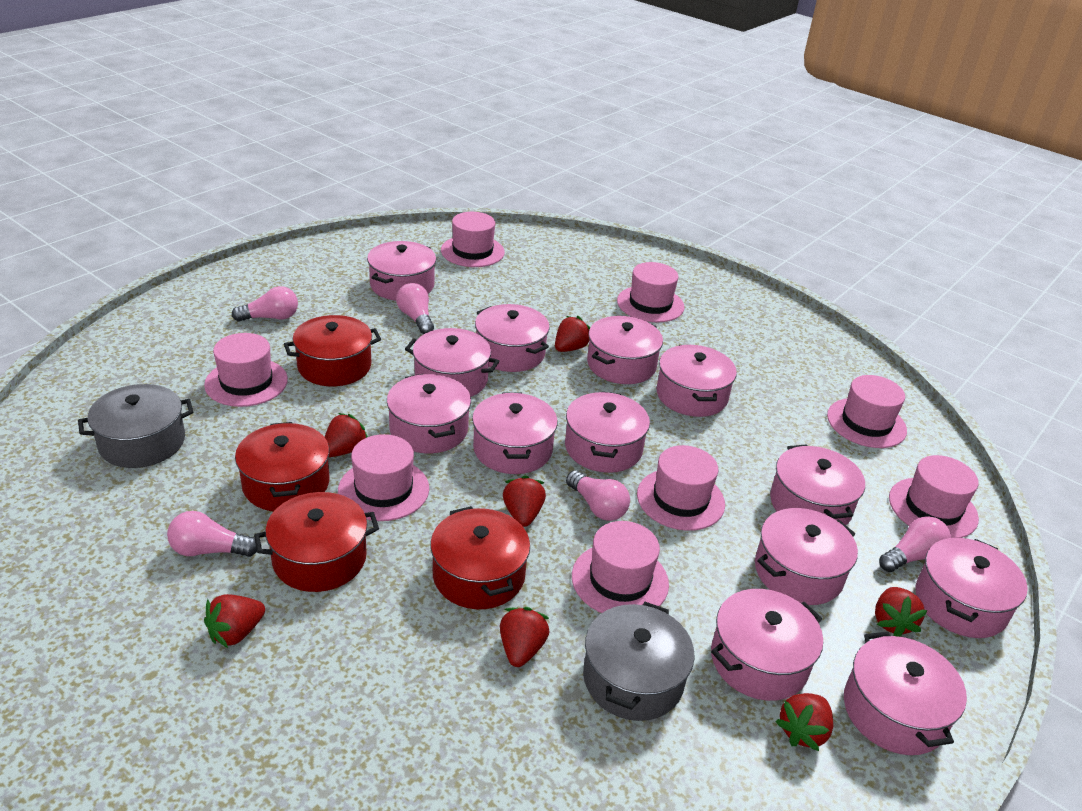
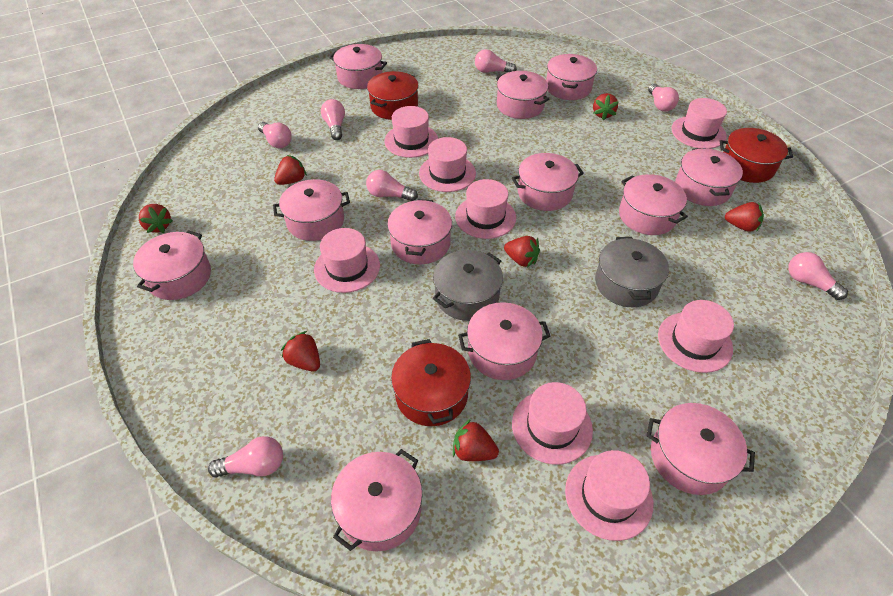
pink light bulb: [167,511,257,557] [232,286,298,322] [396,283,434,334] [566,470,630,521] [879,516,951,572] = 5 -> [208,436,283,478] [258,122,292,148] [321,99,345,140] [366,170,418,201] [475,49,517,73] [648,84,679,112] [788,252,848,300] = 7
pink pot: [367,241,436,301] [387,374,471,453] [405,328,499,397] [472,392,558,474] [475,304,550,372] [565,391,650,473] [587,316,663,384] [656,345,737,417] [711,589,823,701] [755,508,858,605] [770,444,865,525] [844,631,967,755] [915,538,1028,638] = 13 -> [133,230,211,300] [273,179,350,241] [329,44,387,89] [331,449,422,552] [387,199,452,264] [458,302,550,380] [496,71,549,119] [512,153,584,211] [546,54,597,100] [619,174,688,235] [647,403,755,495] [675,148,743,206] = 12
red pot: [235,422,329,511] [254,492,379,592] [284,315,381,386] [430,506,530,609] = 4 -> [367,71,419,120] [391,339,471,426] [719,128,793,183] = 3

